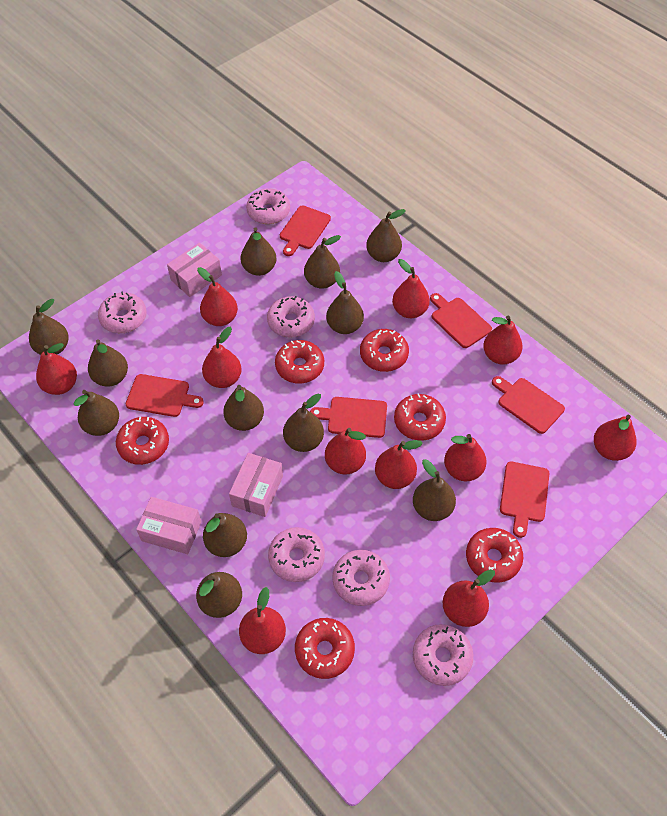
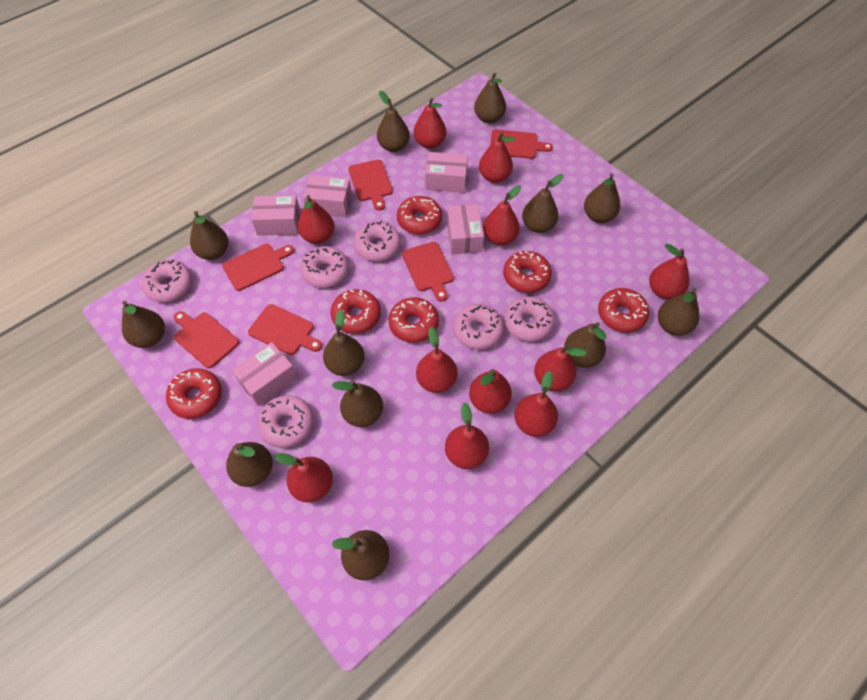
pink box: [136,497,202,554] [167,243,222,297] [229,453,283,517] = 3 -> [231,342,297,406] [251,195,300,236] [303,175,352,217] [425,152,468,193] [447,204,484,254] = 5

